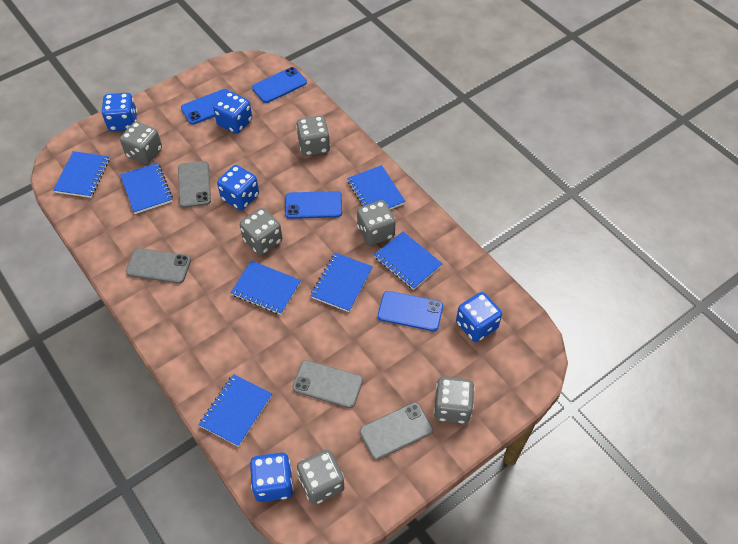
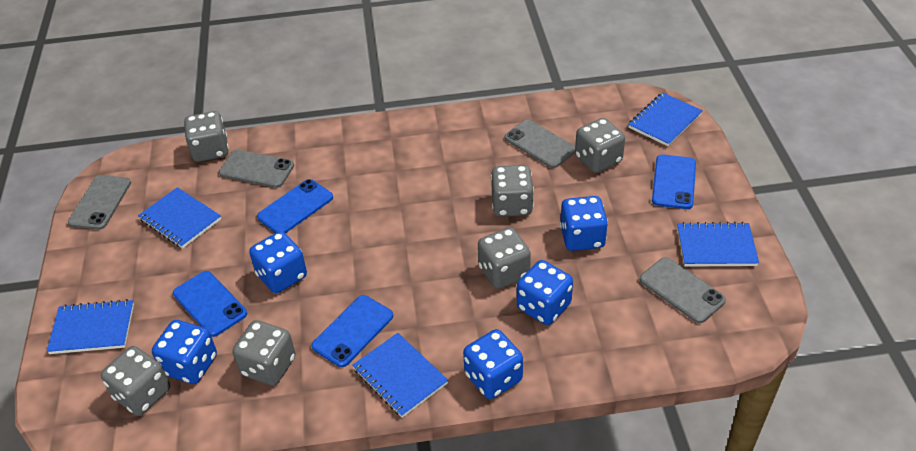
blue notebook: [53,151,109,198] [120,163,173,214] [199,374,272,447] [230,260,301,315] [310,253,373,312] [347,165,406,209] [374,231,443,290] = 7 -> [47,299,134,354] [138,187,221,249] [352,333,448,418] [628,92,703,147] [677,222,759,267] = 5

